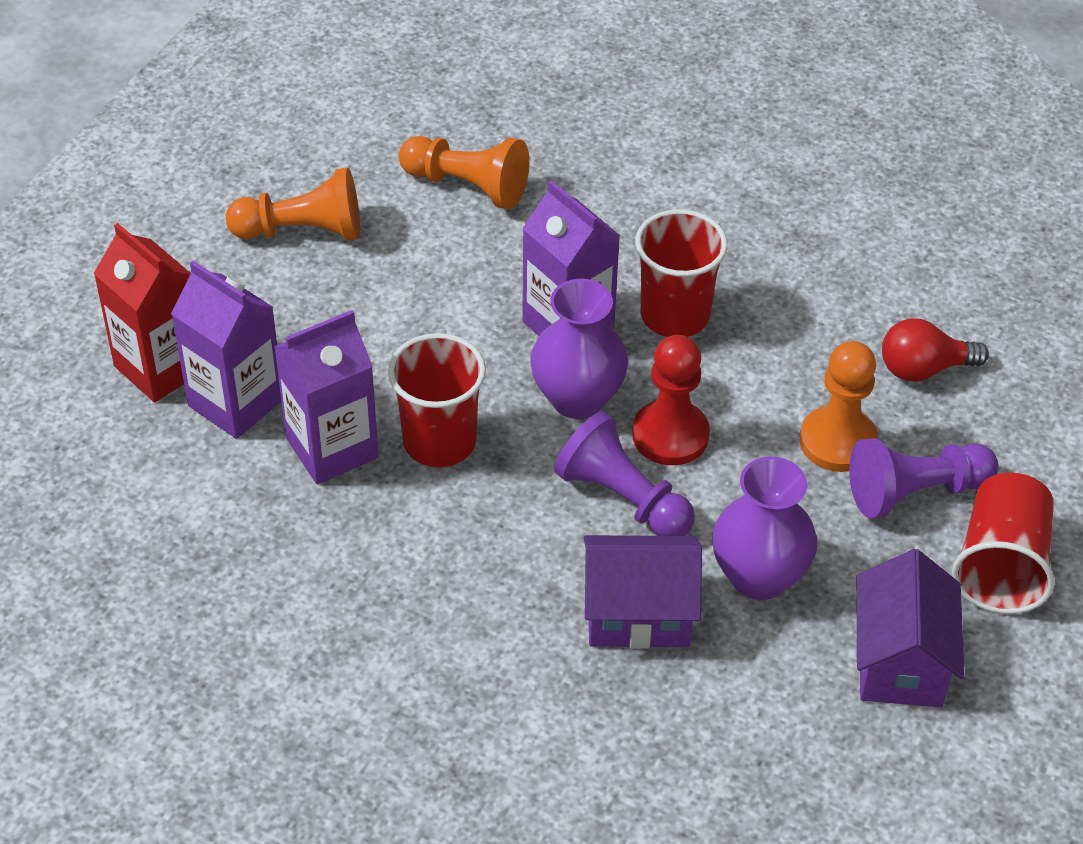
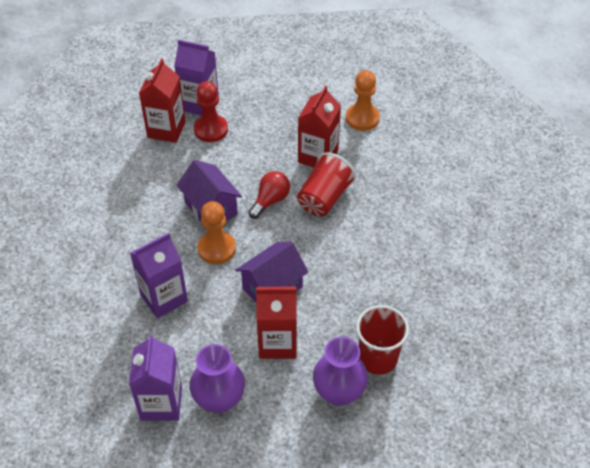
orange pawn: [225,168,360,240] [399,136,529,209] [800,341,878,472] = 3 -> [198,201,236,264] [346,70,380,131] = 2
purple pawn: [554,411,695,536] [849,438,999,518] = 2 -> none = 0
red carton: [94,223,191,402] = 1 -> [139,58,186,143] [256,287,297,359] [298,85,341,167] = 3
red cup: [388,333,486,467] [635,209,728,337] [952,473,1054,614] = 3 -> [297,152,356,216] [356,305,409,375] = 2

